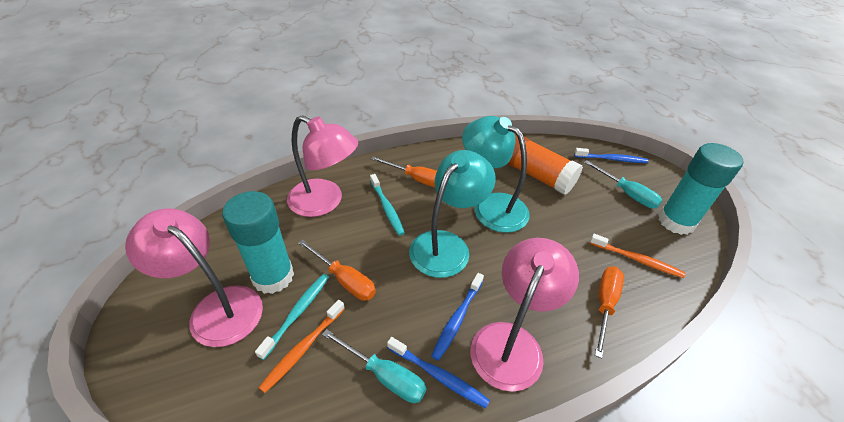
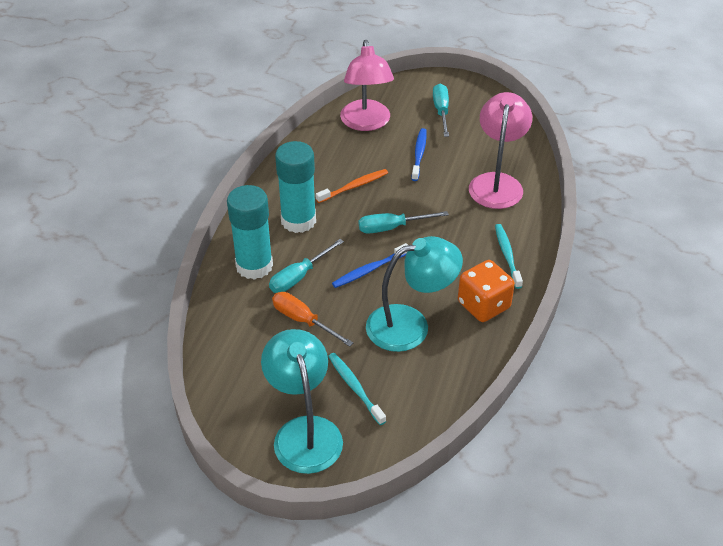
blue toothbrush: [387,337,490,408] [431,273,484,361] [574,148,648,163] = 3 -> [332,243,408,288] [412,128,426,181] = 2
orange dice: none = 0 -> [458,260,515,322] = 1
orange glue stick: [507,133,583,195] = 1 -> none = 0
orange screwdriver: [298,239,376,301] [371,156,437,188] [595,267,624,359] = 3 -> [272,292,354,347] = 1
orange toothbrush: [259,300,345,393] [590,234,685,278] = 2 -> [316,169,388,203] = 1
pink lamp: [125,208,263,347] [287,115,358,217] [470,238,579,391] = 3 -> [340,40,394,131] [469,92,532,209] = 2
turquoise screwdriver: [322,329,426,403] [584,160,662,208] = 2 -> [269,239,344,293] [359,211,449,233] [433,84,449,137] = 3

